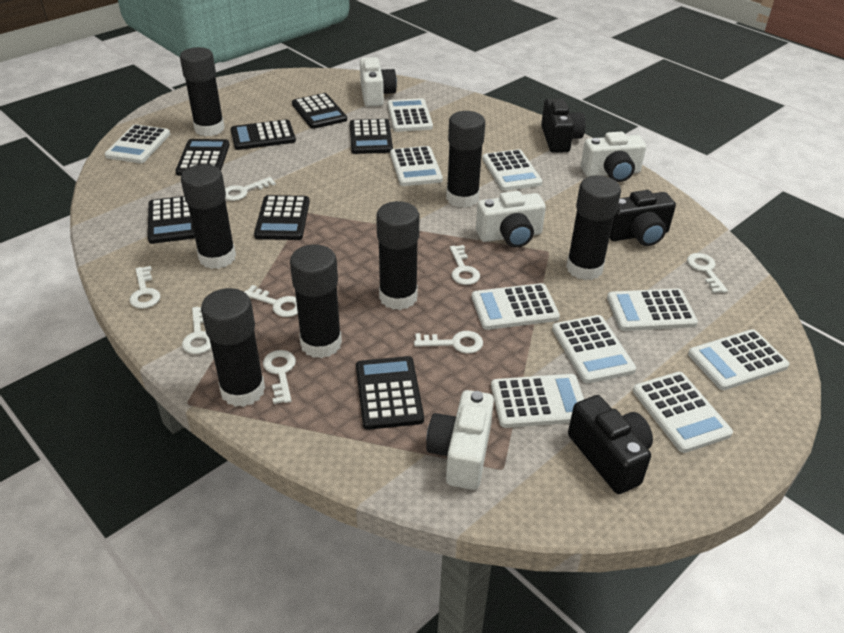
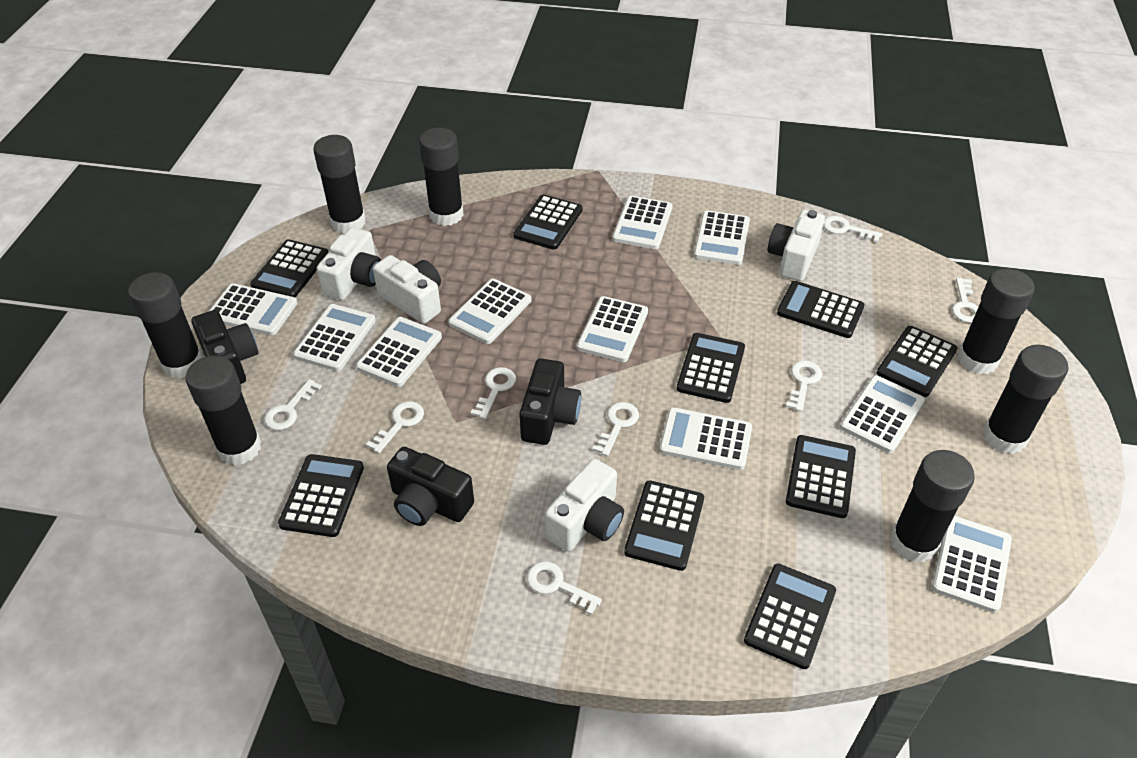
black calculator: [148,196,195,244] [175,139,229,176] [231,119,296,150] [254,195,310,240] [292,93,347,129] [350,119,393,154] [356,356,424,430] = 7 -> [250,239,328,297] [278,454,364,537] [514,195,583,250] [624,480,704,571] [677,333,745,403] [744,564,836,669] [777,281,865,338] [786,435,856,518] [877,326,957,397] = 9

